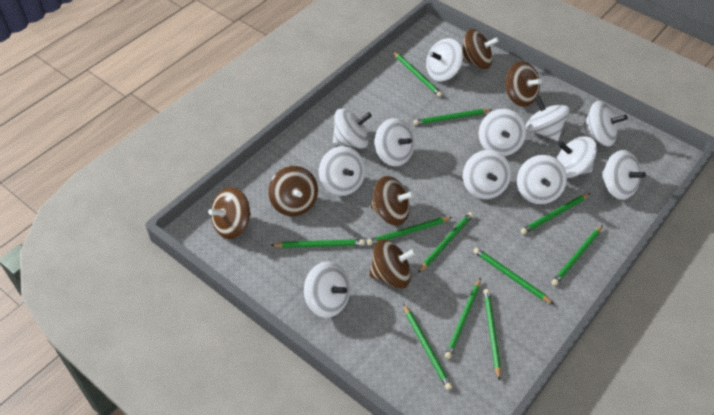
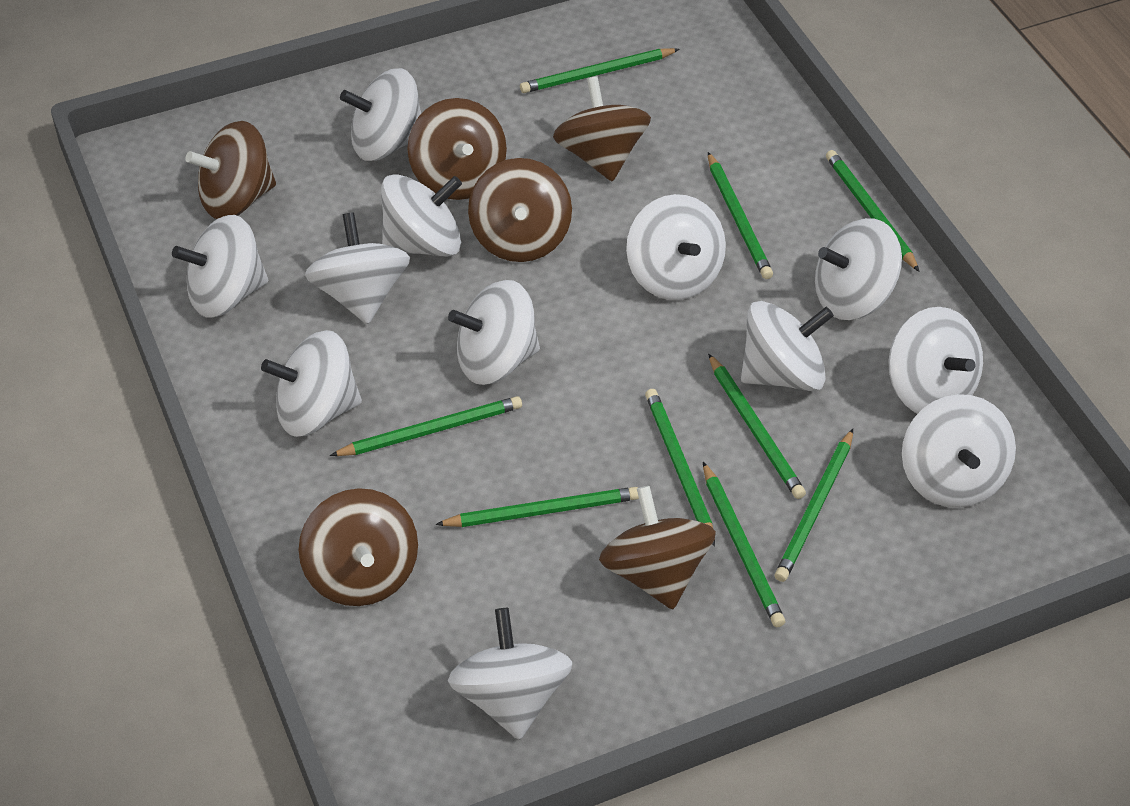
green pencil: [271,239,365,248] [367,217,452,246] [393,51,442,97] [403,304,452,390] [414,109,491,125] [418,212,473,273] [445,278,481,359] [473,248,554,304] [484,289,501,381] [521,193,590,234] [552,225,603,286] = 11 -> [330,396,522,456] [435,487,639,527] [520,48,679,93] [645,389,715,547] [703,462,785,627] [708,152,773,279] [708,354,806,499] [775,429,853,582] [826,150,920,272] = 9

